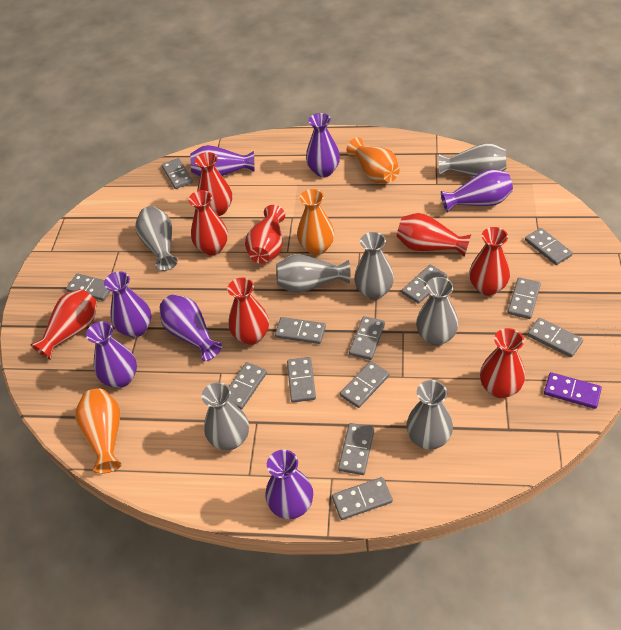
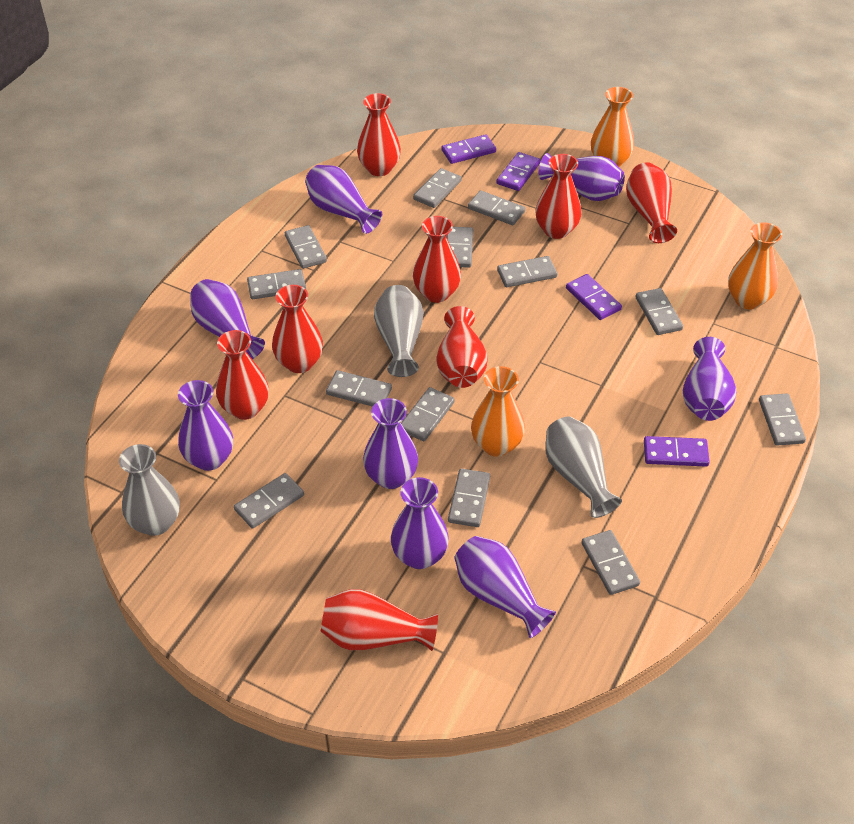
grey vase: [135,206,178,271] [202,382,249,450] [276,254,351,293] [354,232,394,300] [406,380,453,450] [416,277,458,346] [439,143,506,176] = 7 -> [119,444,180,536] [374,285,423,377] [545,416,622,518] = 3
purple domino: [544,372,602,409] = 1 -> [442,134,496,164] [497,152,540,191] [566,274,622,320] [644,436,710,467] = 4
purple vase: [86,321,137,388] [104,271,151,337] [160,294,223,361] [190,145,254,177] [265,450,313,519] [306,113,340,177] [441,169,513,213] = 7 -> [178,380,233,471] [190,279,265,359] [305,165,382,234] [363,398,418,489] [391,477,449,569] [454,536,556,638] [539,153,625,201] [683,337,736,421] = 8

